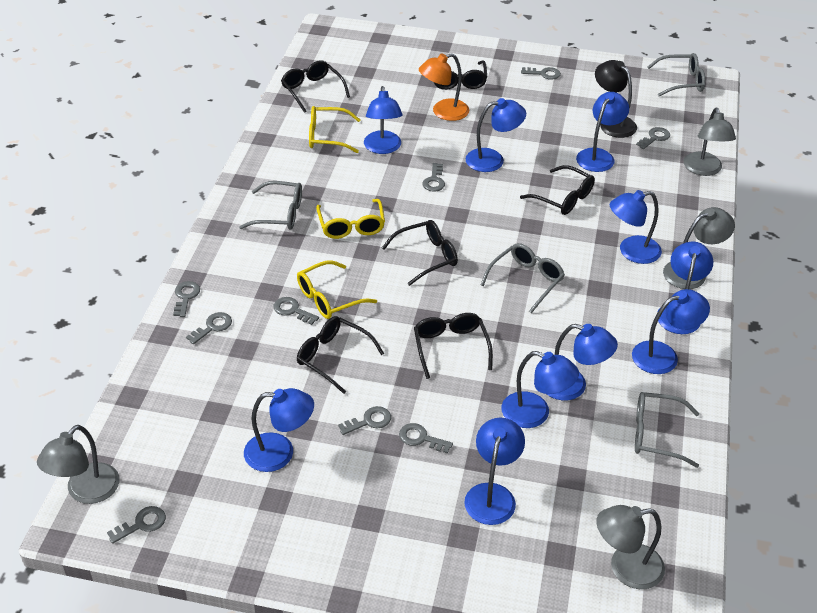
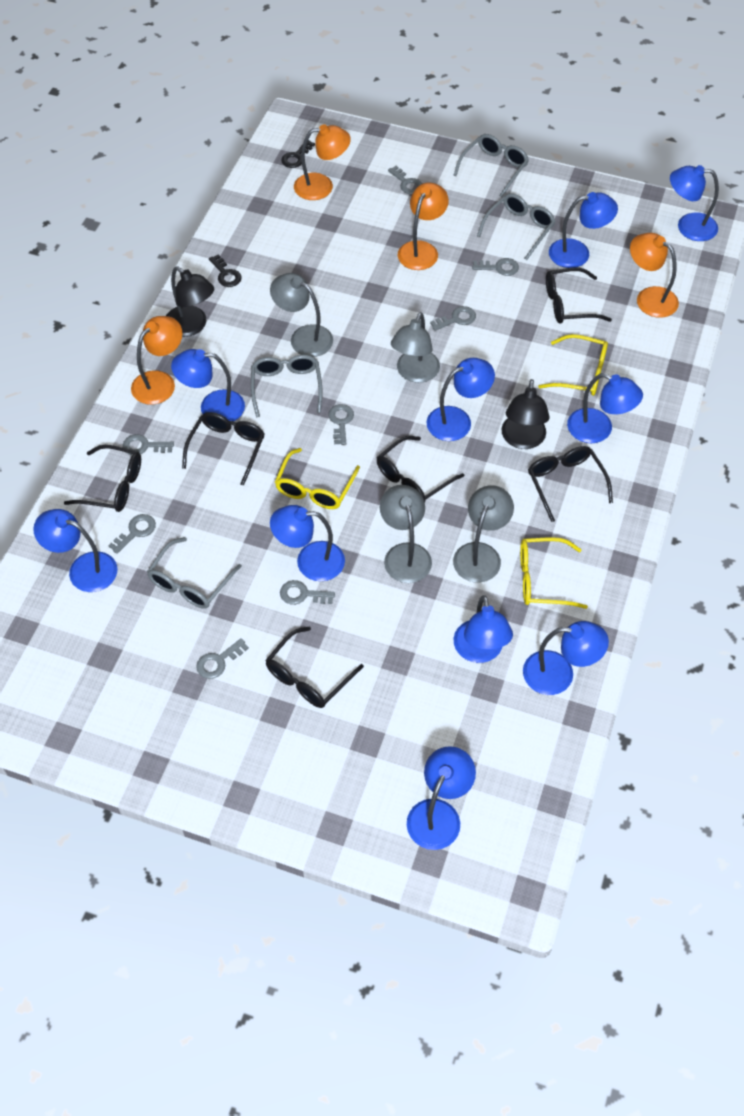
black key: none = 0 -> [209,254,242,287] [281,140,315,168] = 2
black lamp: [595,60,637,138] = 1 -> [166,266,214,337] [502,379,550,449] = 2
grey key: [107,506,166,544] [173,281,200,317] [186,312,232,344] [273,297,319,325] [338,406,391,435] [399,423,453,453] [422,163,445,192] [521,67,561,80] [636,127,670,149] = 9 -> [108,514,156,554] [123,434,174,455] [196,638,249,679] [280,580,335,605] [328,404,354,445] [388,166,422,194] [430,306,476,331] [472,258,519,276] = 8
orange lamp: [419,53,469,121] = 1 -> [131,316,182,405] [294,124,351,200] [398,183,449,270] [630,233,679,318] = 4

